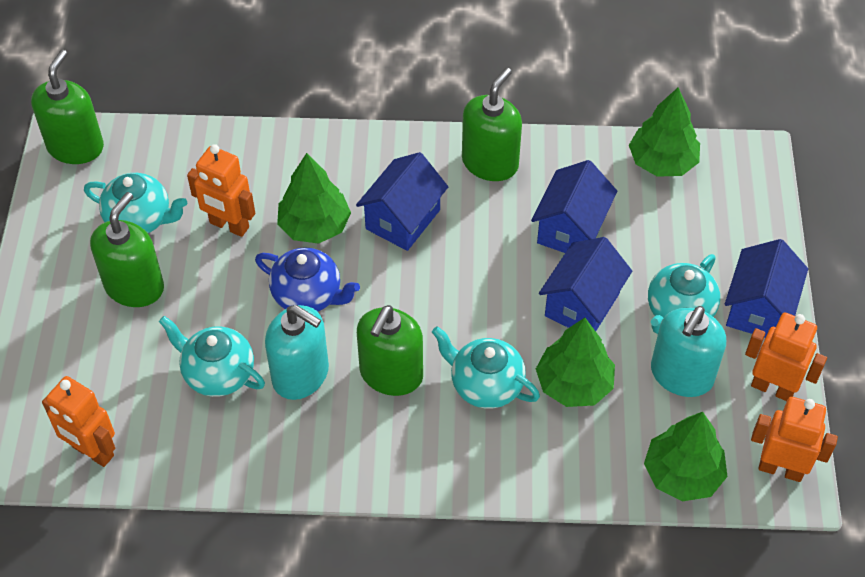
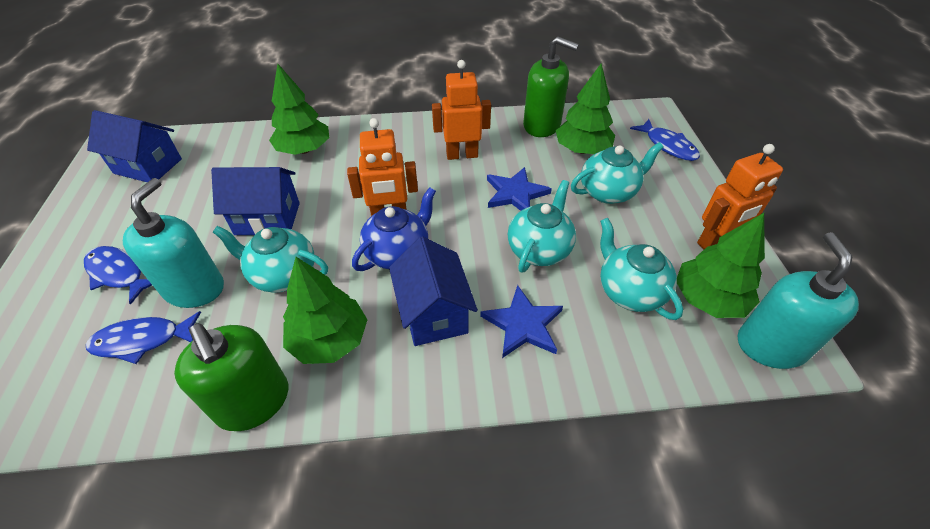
blue fish: none = 0 -> [84,246,152,305] [86,311,201,364] [630,119,700,161] = 3
blue house: [356,152,448,251] [531,160,617,253] [539,237,632,331] [725,239,808,338] = 4 -> [87,110,182,182] [211,167,300,235] [389,236,478,346] = 3
blue star: none = 0 -> [480,285,563,358] [487,167,552,211] = 2
green soap dispenser: [31,50,104,164] [90,192,164,307] [357,305,423,396] [462,68,522,181] = 4 -> [174,323,288,431] [523,37,579,137] = 2
orange robot: [42,376,115,467] [187,144,255,237] [745,313,827,401] [751,397,838,482] = 4 -> [347,118,418,216] [432,60,491,160] [697,144,783,249] = 3

